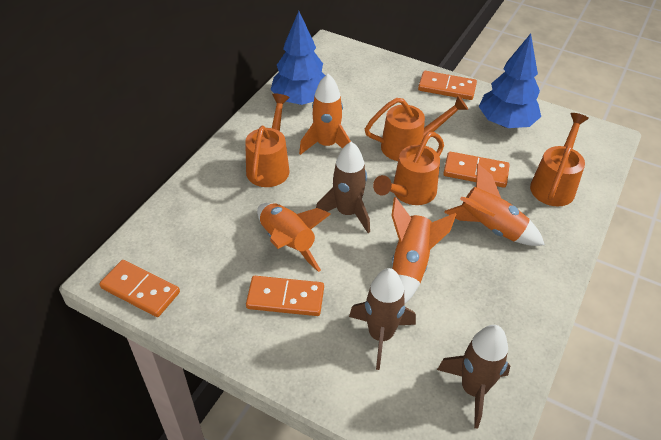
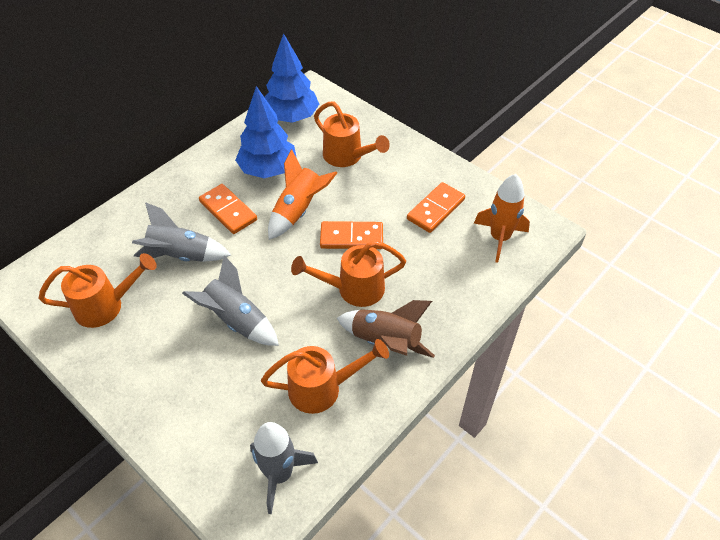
brown rocket: [316,142,370,233] [349,268,416,370] [437,325,510,428] = 3 -> [337,300,435,358] = 1
grey rocket: none = 0 -> [132,202,231,262] [182,255,279,346] [250,422,318,514] = 3
orange domino: [99,260,180,317] [246,276,324,316] [418,71,477,100] [443,152,510,188] = 4 -> [199,184,257,234] [320,221,383,249] [407,182,465,233] = 3
orange rocket: [257,203,331,272] [299,74,351,155] [391,197,456,304] [444,164,545,246] = 4 -> [268,149,337,240] [474,174,530,262] = 2

